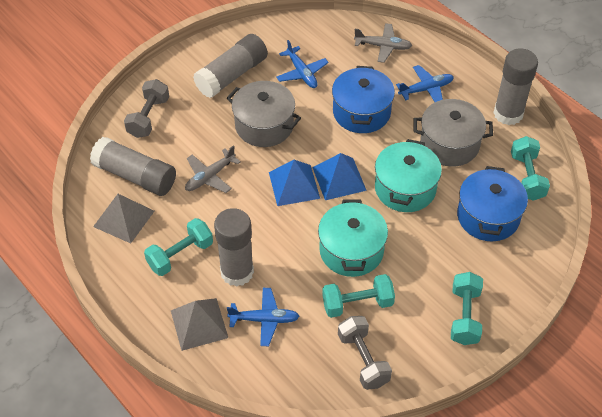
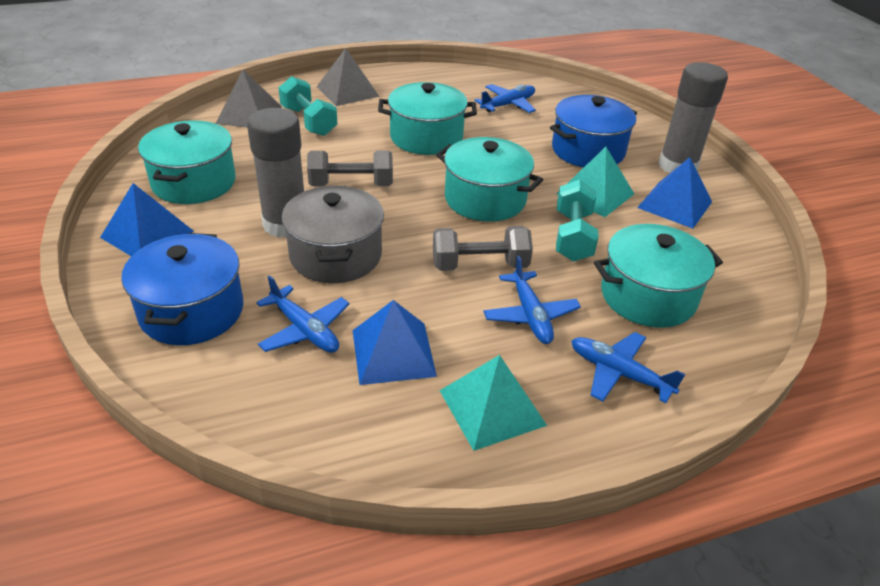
blue plane: [227,288,300,346] [276,40,329,88] [396,65,454,102] = 3 -> [256,275,349,353] [474,84,536,113] [483,256,581,344] [571,332,685,403] = 4
blue pyramid: [269,160,320,206] [312,153,367,200] = 2 -> [100,183,194,256] [353,300,437,385] [637,157,712,229] = 3
grey glue stick: [90,137,176,196] [193,34,268,98] [214,208,254,287] [493,48,538,125] = 4 -> [247,108,304,238] [658,62,728,174] = 2
grey plane: [185,145,241,193] [354,23,412,63] = 2 -> none = 0
grey pot: [227,81,301,147] [414,99,493,167] = 2 -> [282,186,384,283] = 1
turquoise dumbbell: [144,218,213,276] [322,274,395,318] [451,272,483,345] [511,136,550,201] = 4 -> [279,76,337,136] [556,180,599,262] = 2
turquoise pot: [318,199,388,277] [375,139,442,212] = 2 -> [138,120,236,204] [378,82,477,155] [436,137,543,222] [594,224,723,328] = 4
turquoise pyramid: none = 0 -> [440,355,547,451] [557,147,634,217] = 2

